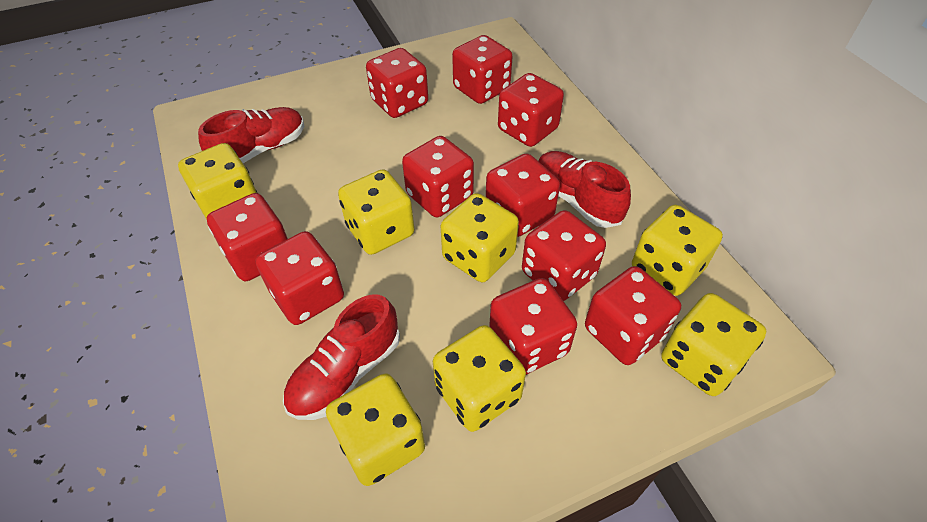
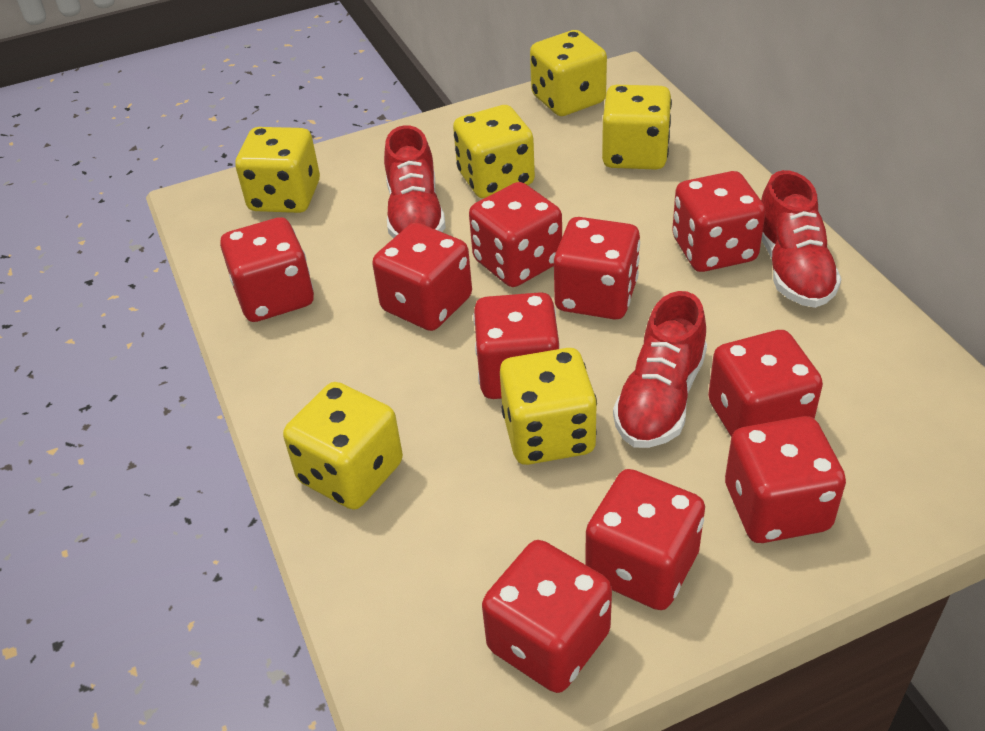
yellow dice: [178,143,257,220] [326,373,425,486] [338,169,414,255] [433,325,526,432] [441,193,519,282] [632,205,723,296] [661,293,766,396] = 7 -> [235,127,320,213] [283,382,403,510] [453,105,535,198] [500,348,597,465] [530,30,607,116] [602,85,672,170] = 6

